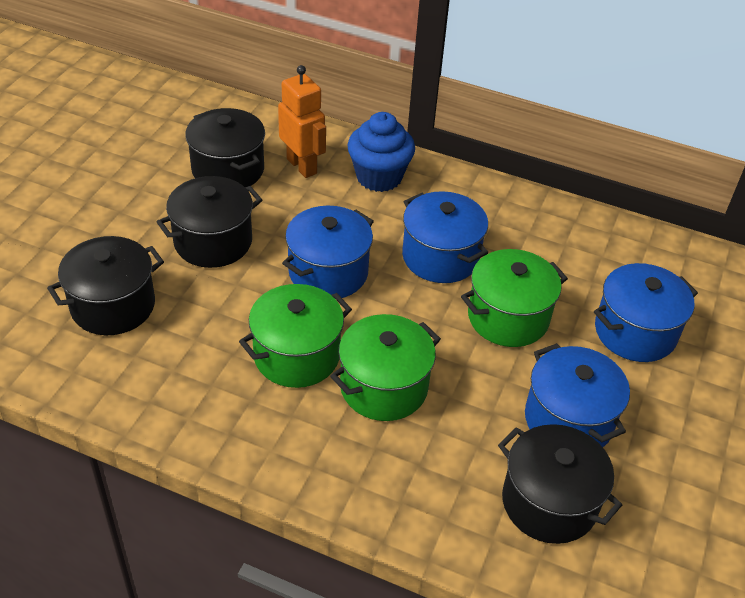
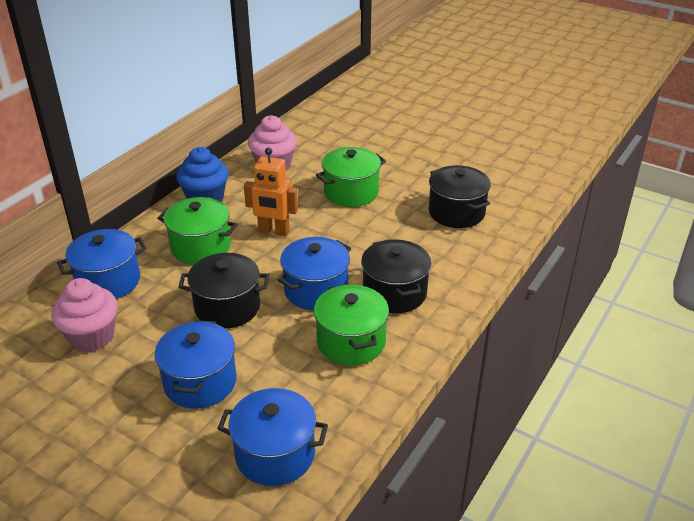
black pot: [47,236,164,335] [157,176,262,268] [185,108,265,187] [498,424,622,544] = 4 -> [178,253,269,329] [361,239,431,313] [429,165,491,228] = 3
pink cupcake: none = 0 -> [51,278,118,352] [248,115,297,170] = 2

